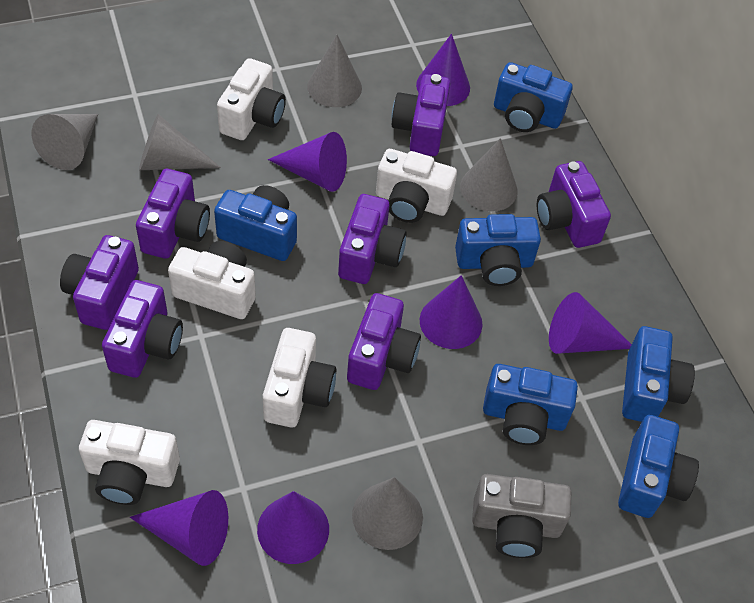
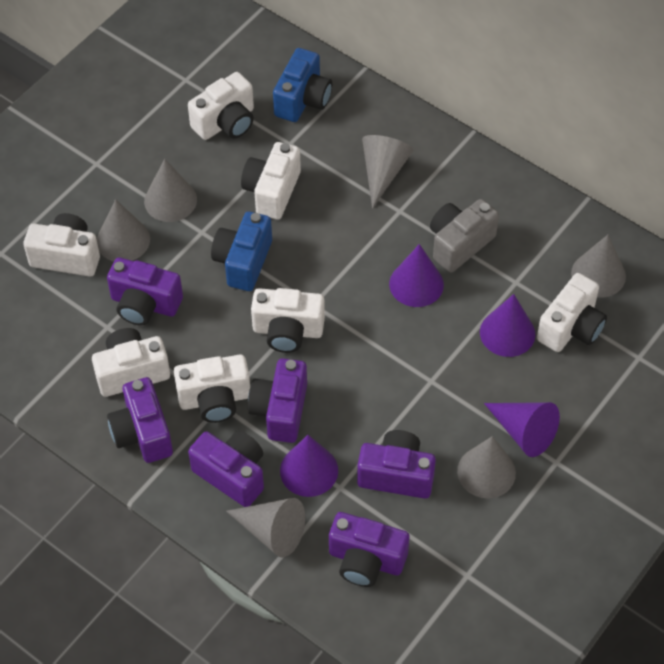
blue camera: [214,185,297,261] [455,214,541,286] [483,364,578,445] [494,62,573,132] [618,415,699,518] [622,326,695,422] = 6 -> [211,212,272,291] [273,48,332,122] = 2
grey cone: [32,114,98,170] [139,114,221,170] [307,34,362,107] [352,477,423,550] [460,138,518,212] = 5 -> [97,199,150,262] [144,159,197,222] [226,498,305,558] [362,135,413,208] [457,436,516,499] [571,235,626,298] = 6
purple camera: [60,235,139,330] [102,280,183,378] [136,169,210,259] [338,194,407,284] [347,293,421,390] [391,74,451,156] [537,161,611,248] = 7 -> [107,257,183,326] [107,377,173,463] [188,431,264,507] [248,358,307,443] [329,512,409,587] [357,430,436,499] = 6
purple cone: [130,490,228,566] [257,491,329,564] [268,132,347,192] [416,34,470,106] [420,275,483,349] [549,292,632,354] = 6 -> [280,435,338,497] [389,244,444,307] [480,294,535,357] [484,402,560,457] = 4
white camera: [79,420,180,505] [168,241,256,319] [217,58,286,140] [263,328,336,427] [376,149,457,223] = 5 -> [23,213,100,277] [92,328,170,397] [174,355,250,423] [188,72,254,140] [241,142,301,220] [251,288,325,353] [537,273,607,352] = 7

